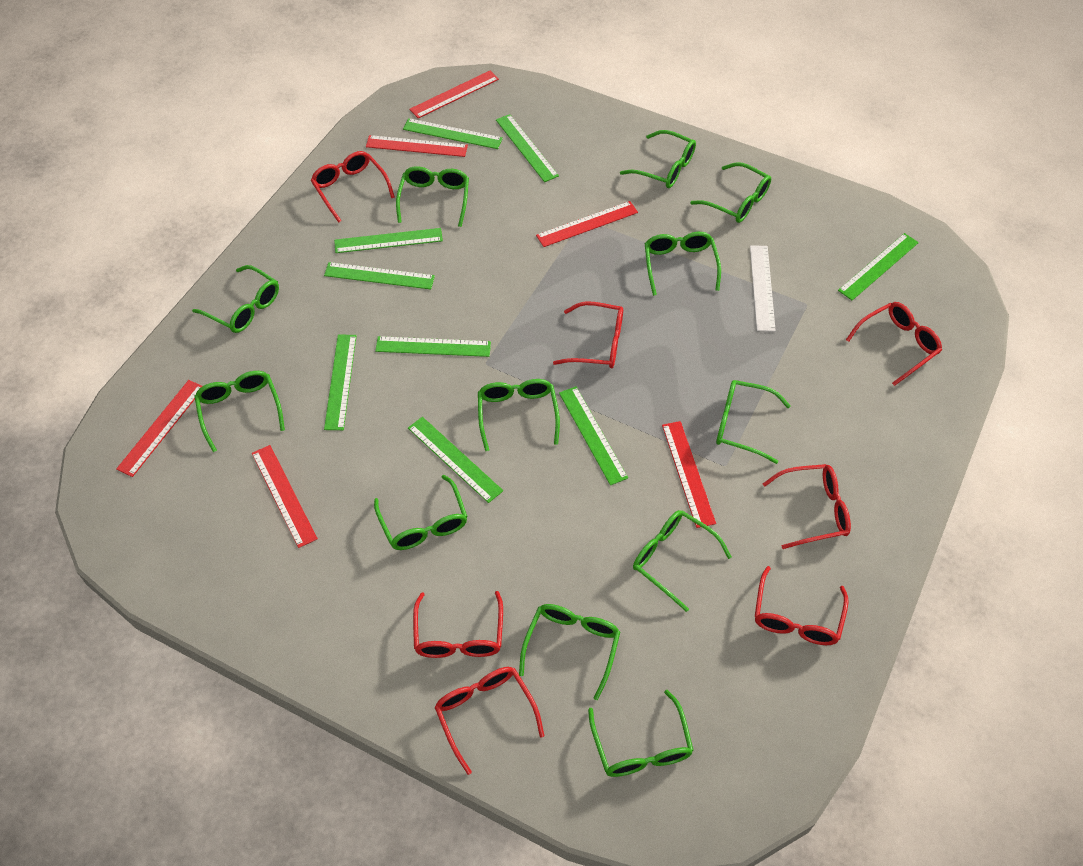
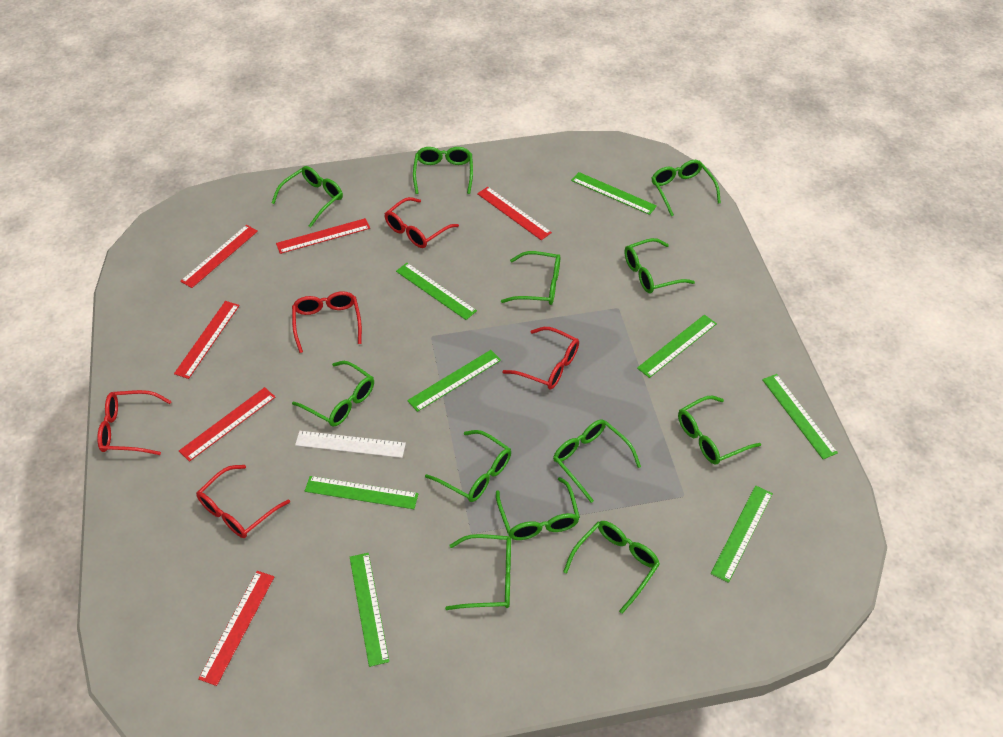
green ruler: [324,262,435,290] [324,335,357,430] [334,228,443,253] [375,336,491,357] [403,118,503,149] [408,417,503,503] [496,114,559,182] [559,386,628,485] [838,233,919,300] = 9 -> [305,476,419,509] [350,553,389,667] [396,263,477,320] [407,350,501,412] [571,172,657,215] [637,315,717,378] [711,486,773,583] [762,374,838,459] = 8
red glasses: [311,151,395,223] [413,591,503,658] [435,667,544,775] [553,301,623,368] [755,566,849,645] [763,464,851,549] [846,302,942,386] = 7 -> [97,390,172,455] [196,465,290,538] [292,291,362,353] [384,197,459,248] [502,327,579,390] = 5

